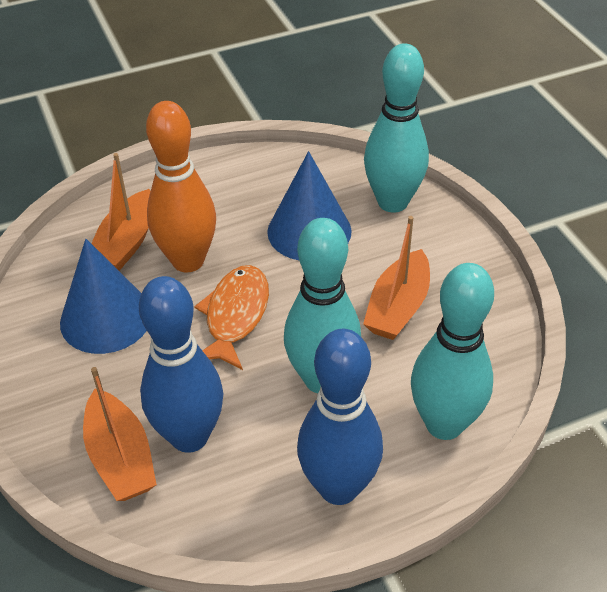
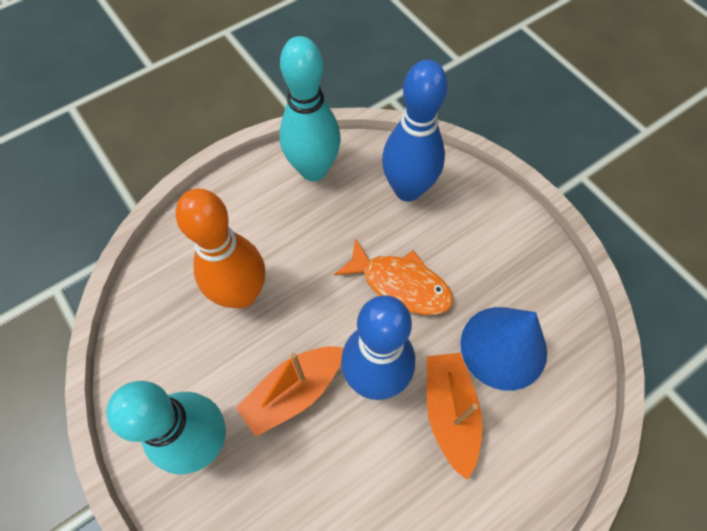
blue cone: [60,239,147,354] [267,151,352,260] = 2 -> [461,307,547,391] = 1
orange boat: [83,367,157,501] [92,153,151,271] [363,216,430,340] = 3 -> [236,346,344,437] [427,353,482,480] = 2
turquoise bowling pin: [284,218,361,393] [364,43,429,213] [411,263,494,440] = 3 -> [106,381,226,475] [279,36,341,181] = 2

